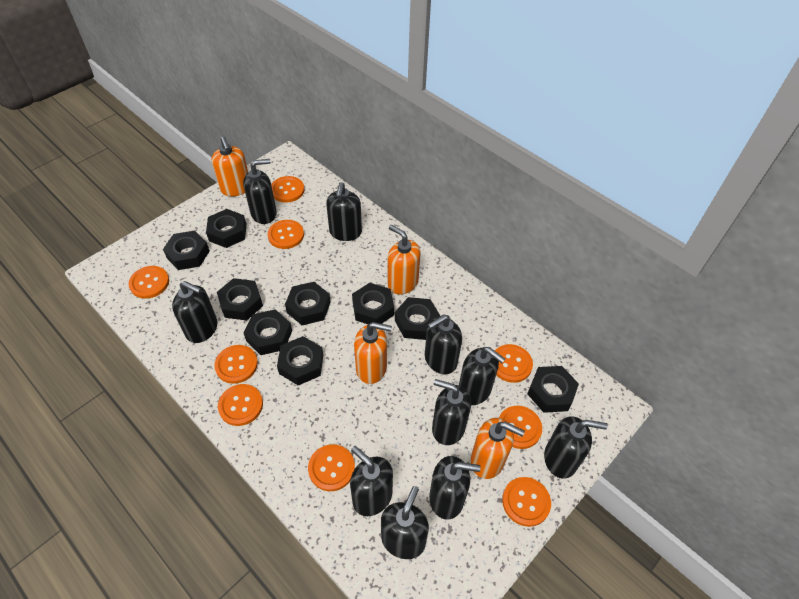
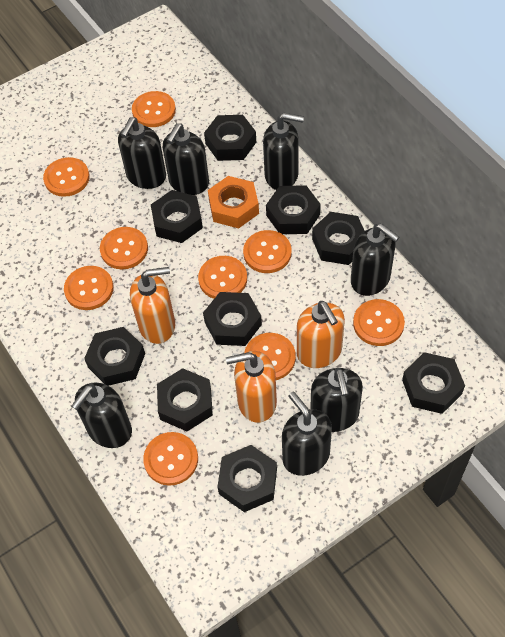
black soap dispenser: [172,281,218,343] [243,159,277,224] [326,182,362,241] [350,446,393,516] [381,486,429,559] [425,315,462,374] [429,456,481,520] [432,379,471,445] [459,347,505,405] [544,416,608,479] = 10 -> [72,383,132,448] [118,117,166,189] [163,123,209,195] [263,113,304,190] [282,392,332,476] [310,368,363,432] [351,223,399,296] = 7
orange nut: none = 0 -> [208,176,259,228] = 1
orange soap dispenser: [212,137,248,196] [354,322,392,384] [388,225,421,295] [471,418,525,479] = 4 -> [130,267,175,344] [226,351,277,423] [297,301,345,368] = 3

